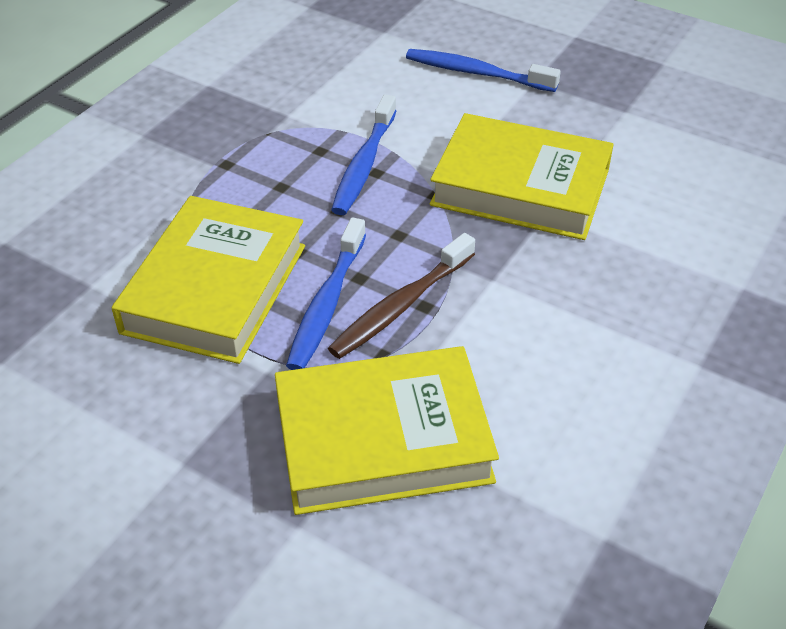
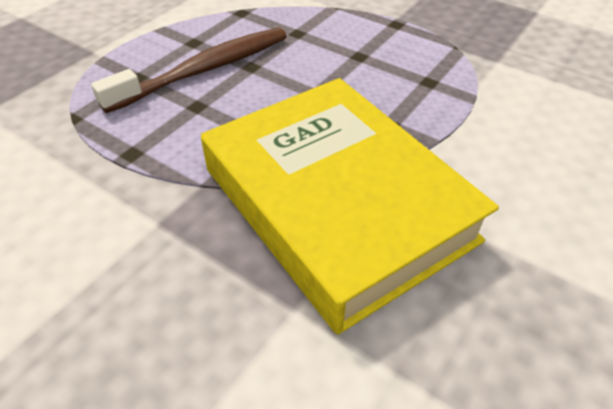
blue toothbrush: [286,218,366,370] [331,94,396,215] [406,49,561,92] = 3 -> none = 0
yellow book: [112,196,305,364] [275,346,499,515] [430,113,614,240] = 3 -> [201,78,499,334] = 1

